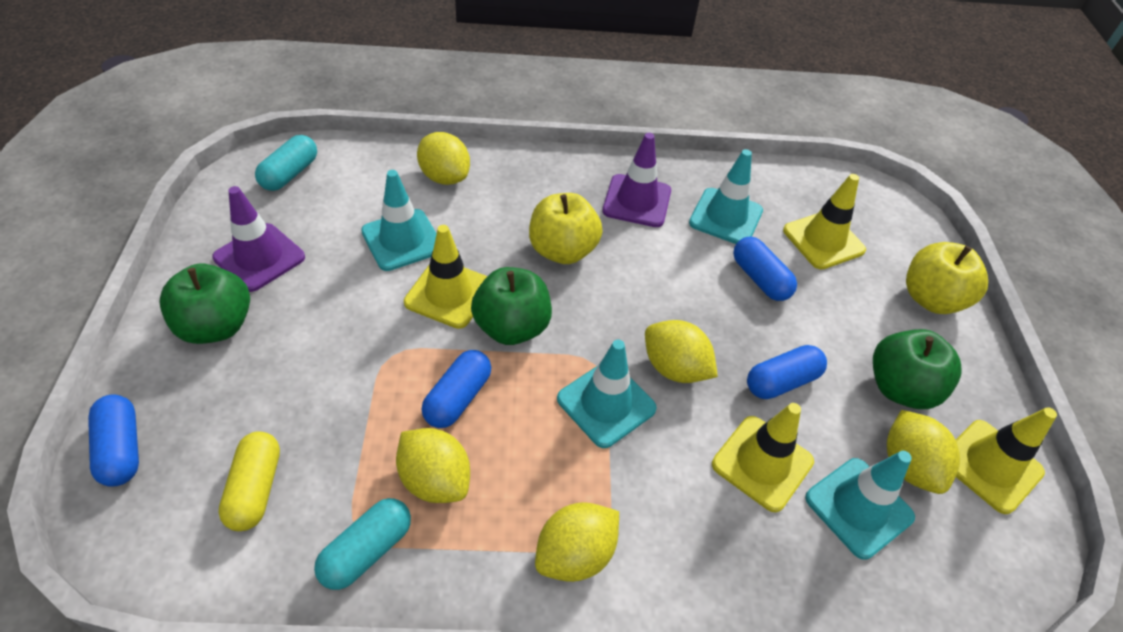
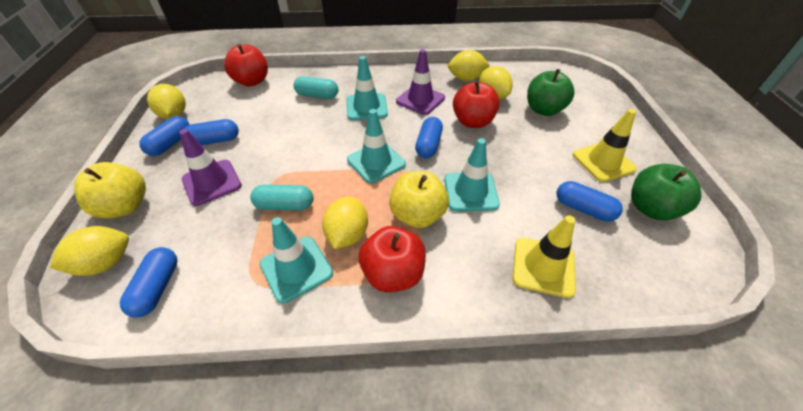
blue capsule: [88,395,139,487] [422,350,491,428] [733,237,797,301] [747,345,827,399] = 4 -> [120,247,177,317] [139,116,190,156] [184,119,239,145] [415,117,443,158] [557,181,623,222] = 5
green apple: [159,264,250,344] [471,267,552,345] [873,329,962,409] = 3 -> [527,69,575,116] [631,164,701,220] = 2
red apple: none = 0 -> [224,44,268,87] [359,226,426,292] [453,81,500,128] = 3
yellow capsule: [218,431,280,531] = 1 -> none = 0
yellow traffic cone: [404,225,488,329] [712,403,814,512] [783,174,866,270] [956,407,1057,514] = 4 -> [513,215,576,298] [573,109,637,182] = 2

